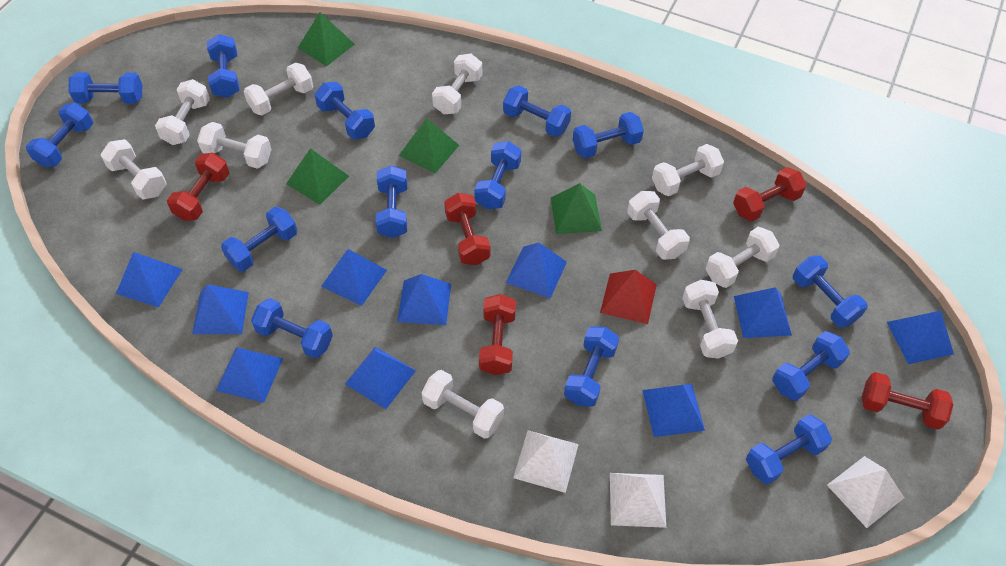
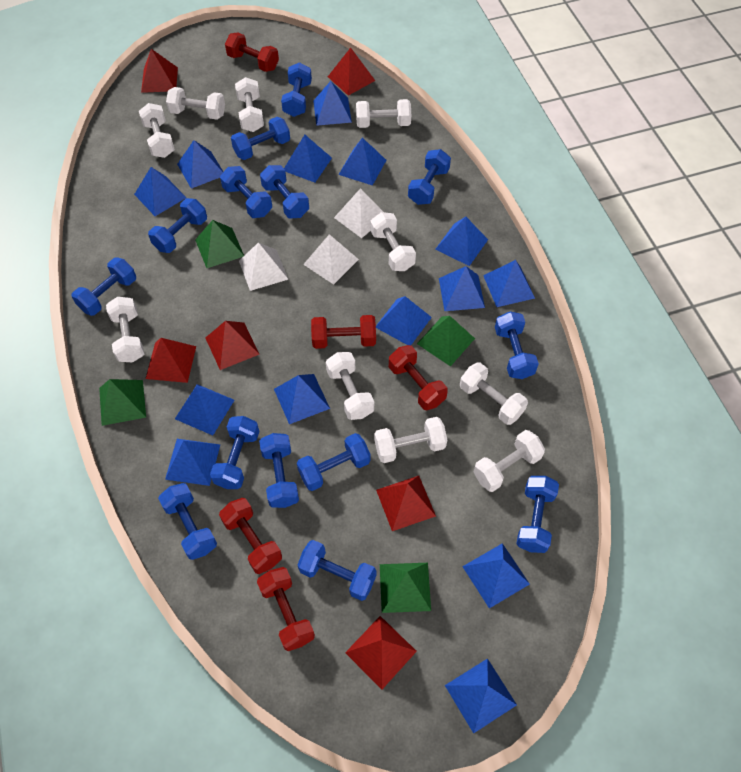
blue pyramid: [116,252,183,308] [192,284,249,334] [216,347,283,403] [321,249,387,306] [345,346,416,409] [397,274,451,325] [506,243,567,298] [642,384,705,437] [734,287,792,338] [887,311,954,364] = 10 -> [134,167,187,216] [165,439,220,486] [175,384,234,436] [177,140,223,189] [274,374,330,424] [284,135,332,183] [313,81,352,126] [339,138,386,186] [376,296,432,345] [435,217,488,266] [439,266,485,311] [445,658,517,734] [462,543,530,609] [483,260,535,307] = 14
red pyramid: [600,270,657,324] = 1 -> [141,49,178,93] [145,338,196,383] [206,321,259,370] [328,48,375,96] [345,616,417,689] [376,476,436,531] = 6

